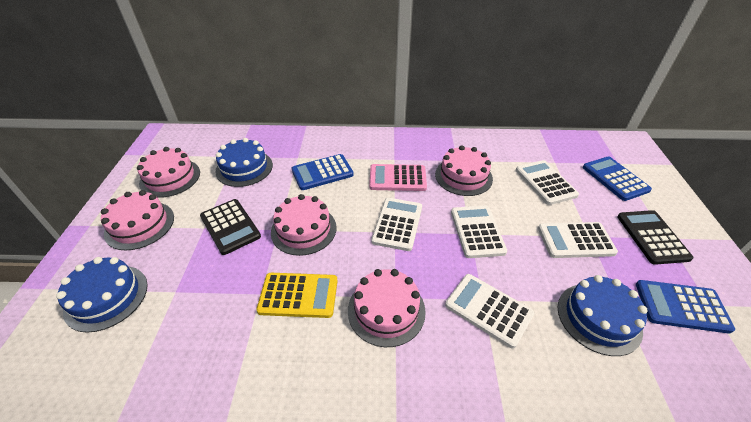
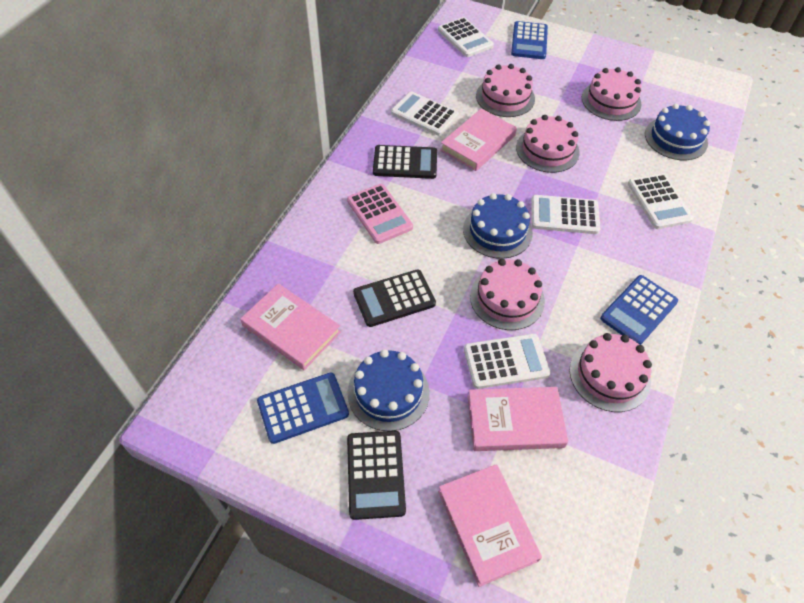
black calculator: [200,199,261,255] [617,210,693,265] = 2 -> [347,431,406,520] [353,269,436,327] [373,145,437,179] = 3
pink book: none = 0 -> [240,283,341,370] [438,464,542,587] [440,108,517,171] [467,387,568,451] = 4
yellow calculator: [256,273,338,318] = 1 -> none = 0

